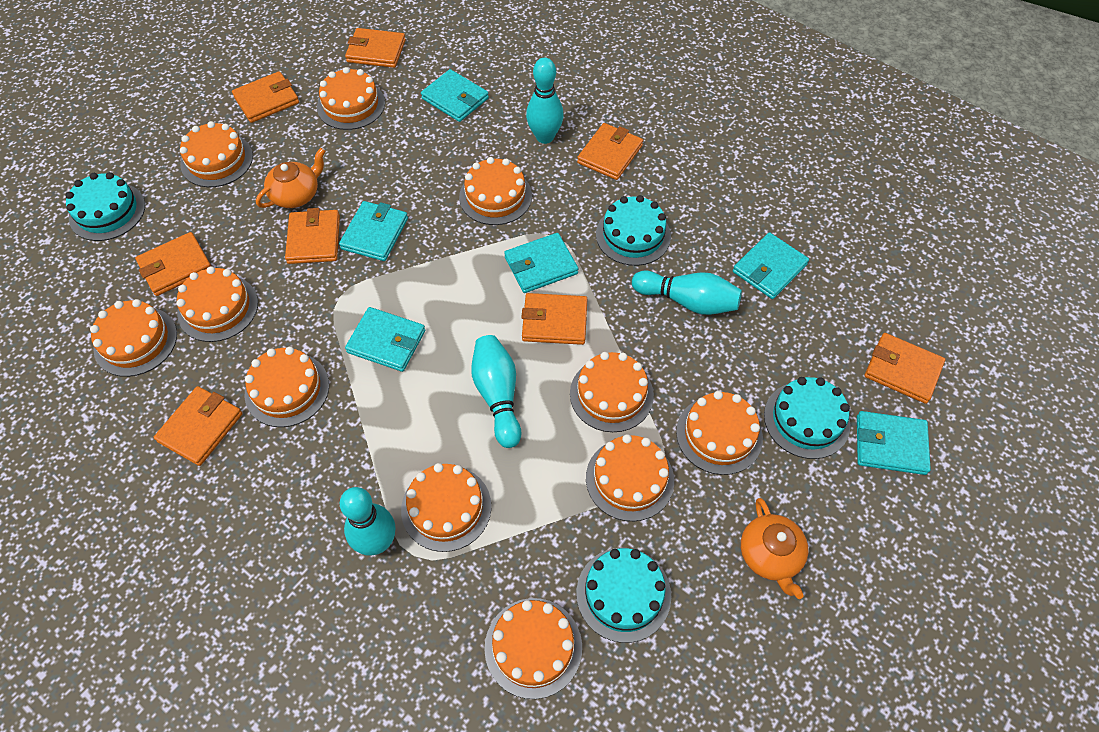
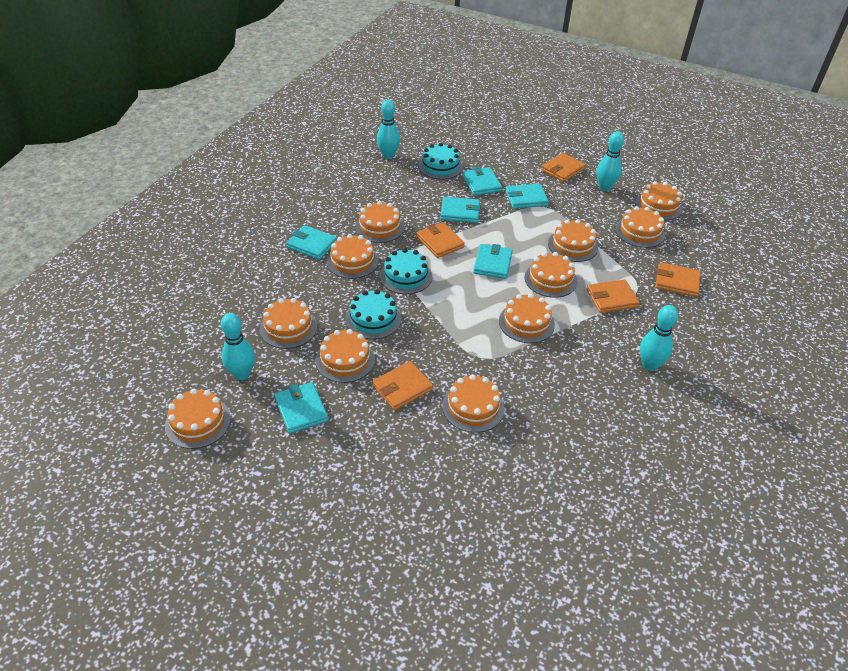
orange teapot: [256,148,325,208] [741,498,808,599] = 2 -> none = 0
orange wallet: [135,232,211,296] [154,386,243,466] [232,71,299,123] [285,208,340,264] [345,28,406,68] [521,293,587,345] [577,123,643,180] [865,333,945,404] = 8 -> [372,361,433,410] [417,222,465,258] [541,153,585,182] [587,279,640,313] [655,262,701,297] = 5
turquoise cake: [65,172,145,241] [576,548,671,643] [596,195,671,266] [764,377,851,459] = 4 -> [345,289,401,339] [380,248,432,294] [418,143,463,179] = 3

